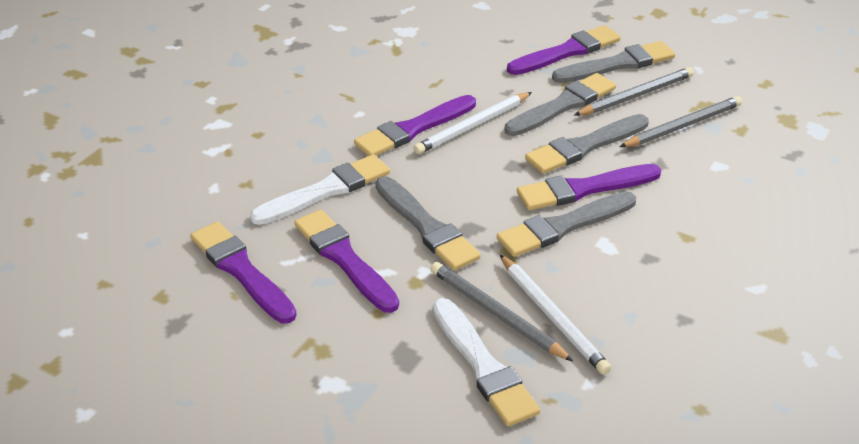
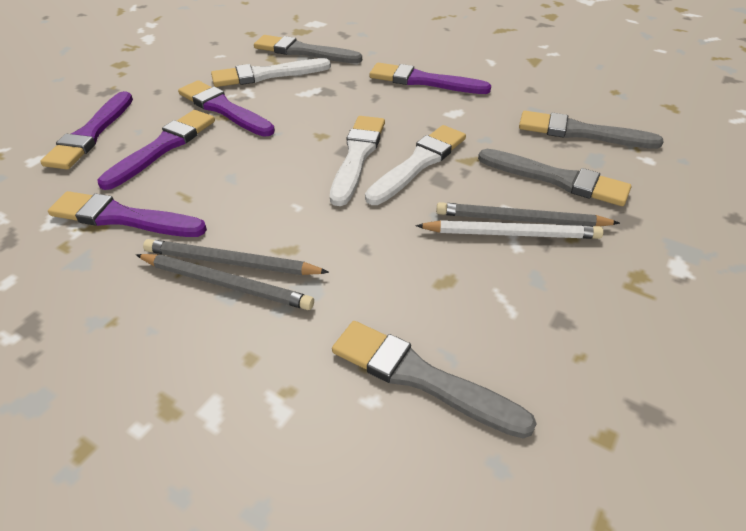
grey brush: [375,176,481,271] [497,191,636,257] [505,73,616,136] [525,114,649,174] [552,41,675,83] = 5 -> [254,35,362,63] [332,321,537,439] [478,149,631,206] [519,111,663,149] = 4
white brush: [250,154,390,225] [433,298,540,427] = 2 -> [211,58,331,87] [330,116,385,206] [365,125,466,205] = 3
white pencil: [413,92,532,154] [500,255,611,375] = 2 -> [415,220,603,239] = 1

